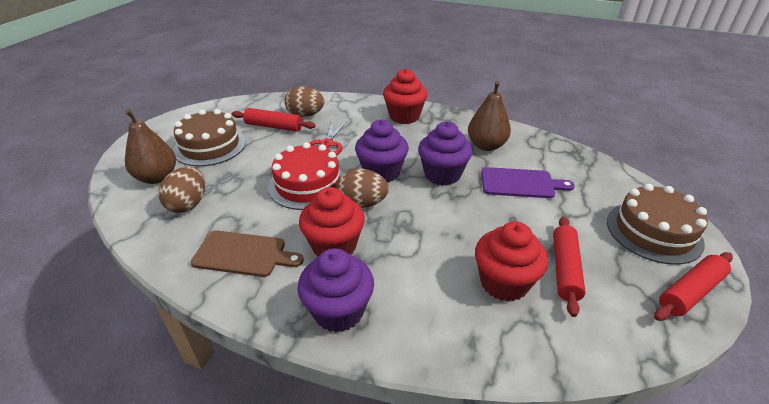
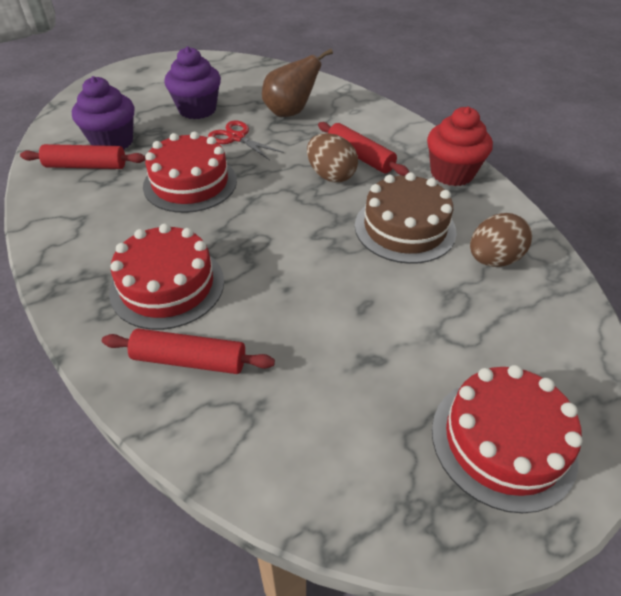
brown cake: [173,109,246,166] [607,184,708,265] = 2 -> [355,172,456,264] = 1
brown cutting board: [191,230,304,277] = 1 -> none = 0
brown egg: [158,167,205,213] [285,86,325,117] [336,169,389,208] = 3 -> [307,133,358,183] [470,213,532,267] = 2
brown pear: [125,109,176,184] [468,81,511,151] = 2 -> [262,49,333,117] = 1
purple cupcake: [297,248,374,332] [355,119,409,182] [418,121,472,186] = 3 -> [72,76,134,149] [164,46,221,119] = 2
purple cutting board: [481,167,575,198] = 1 -> none = 0
red cake: [268,142,343,210] = 1 -> [109,223,224,330] [143,132,237,213] [432,365,582,513] = 3
red cupcake: [299,187,365,256] [383,69,428,124] [475,222,548,302] = 3 -> [427,106,493,186] = 1

